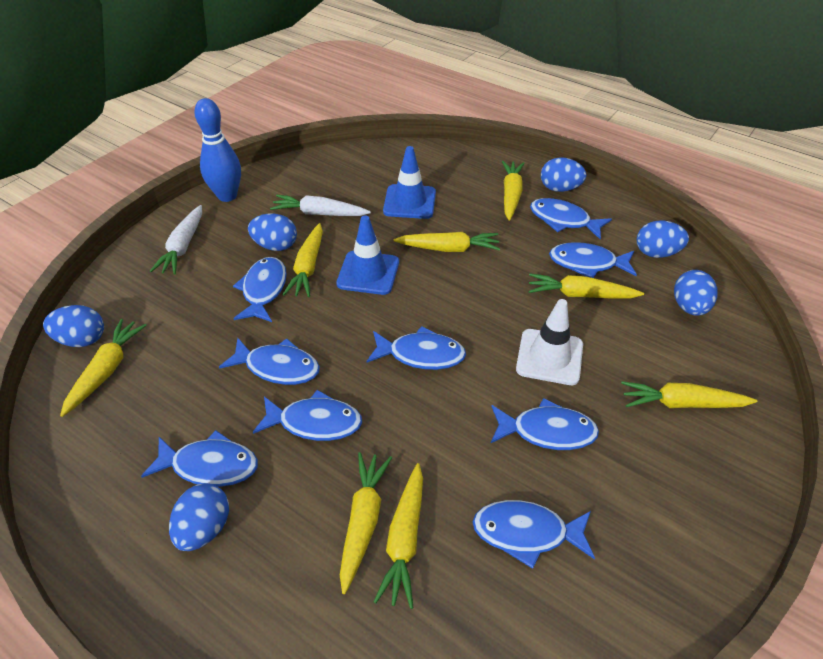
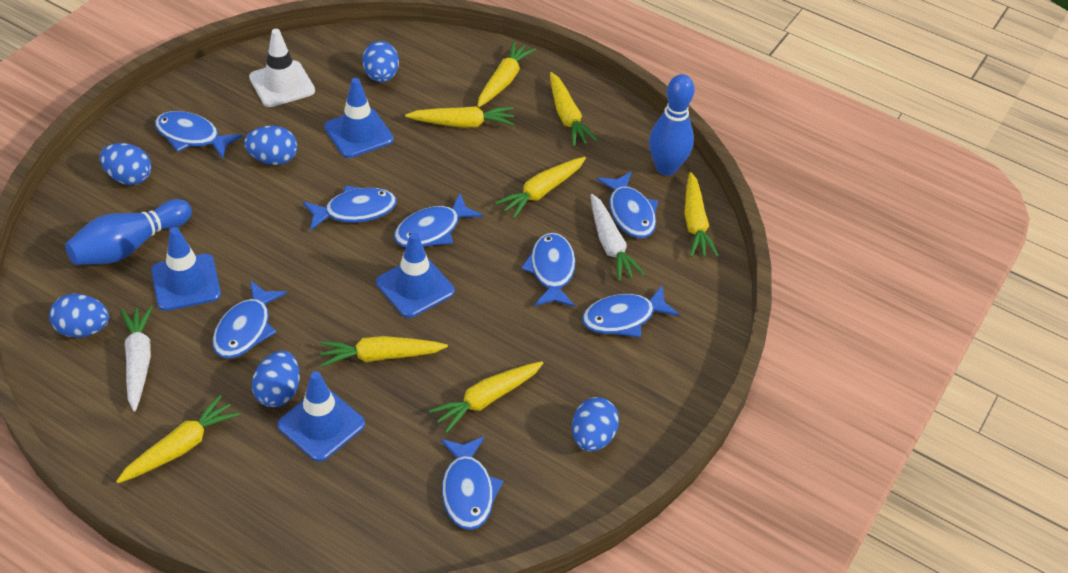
blue bowling pin: [194,98,241,202] = 1 -> [65,199,192,265] [649,74,694,176] = 2
blue fish: [141,430,258,487] [219,337,320,385] [233,257,287,322] [253,390,362,441] [366,326,466,370] [473,500,595,569] [491,398,599,450] [530,198,612,239] [549,242,637,278] = 9 -> [155,111,243,159] [212,280,287,359] [303,185,397,231] [394,193,483,247] [441,436,503,530] [521,233,575,307] [582,285,679,338] [597,171,658,238] = 8
blue traffic cone: [336,215,399,295] [383,146,436,219] = 2 -> [151,227,221,311] [277,371,365,462] [324,78,394,158] [376,232,455,318] = 4

